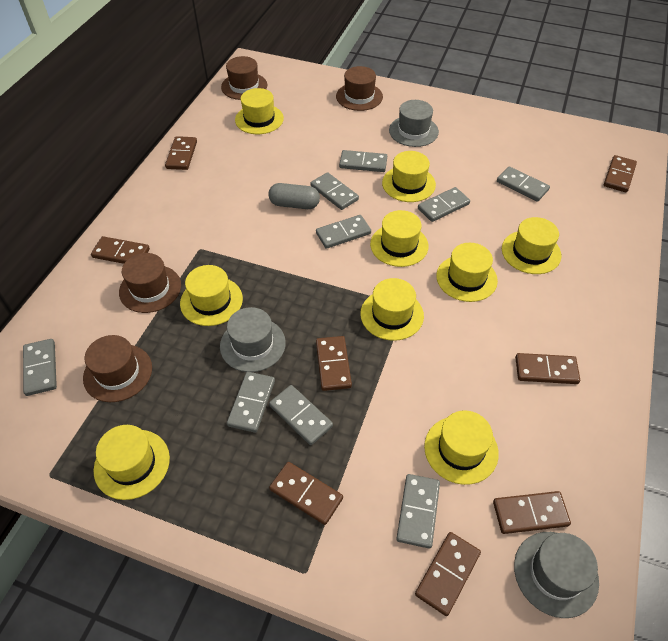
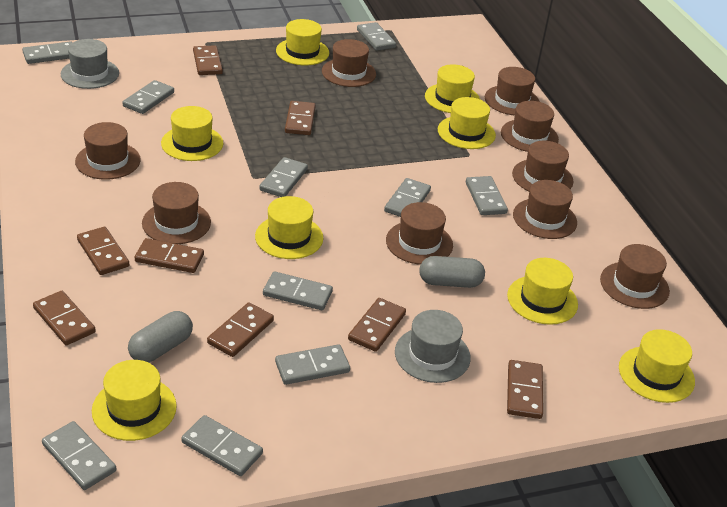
brown hat: [83,335,152,402] [119,253,181,313] [221,56,267,100] [336,66,383,111] = 4 -> [75,122,141,180] [142,182,211,244] [322,39,376,87] [386,202,453,265] [485,67,539,115] [501,101,559,152] [512,141,573,191] [513,180,577,239] [600,244,670,309] = 9
grey capsule: [268,183,320,209] = 1 -> [128,311,193,363] [419,256,485,288] = 2
grey domino: [23,339,57,396] [227,372,275,433] [269,385,333,445] [310,172,359,210] [316,215,371,249] [339,150,387,172] [396,474,440,548] [418,187,470,222] [497,167,550,202] = 9 -> [22,41,72,64] [42,421,116,490] [122,80,174,114] [181,415,263,476] [259,157,308,197] [263,271,333,310] [275,344,350,385] [357,22,396,51] [384,178,431,217] [466,176,508,215] = 10
grey hat: [220,307,286,372] [389,100,439,147] [514,532,599,618] = 3 -> [61,39,119,89] [395,310,471,383] = 2
yellow hat: [94,425,170,500] [180,265,243,326] [235,88,284,134] [360,278,424,341] [370,210,429,267] [382,151,436,202] [424,410,499,485] [436,243,498,302] [502,217,561,274] = 9 -> [92,360,177,441] [161,106,223,161] [255,196,323,259] [276,19,329,65] [425,64,480,113] [438,97,496,149] [507,258,578,325] [619,329,695,403] = 8

